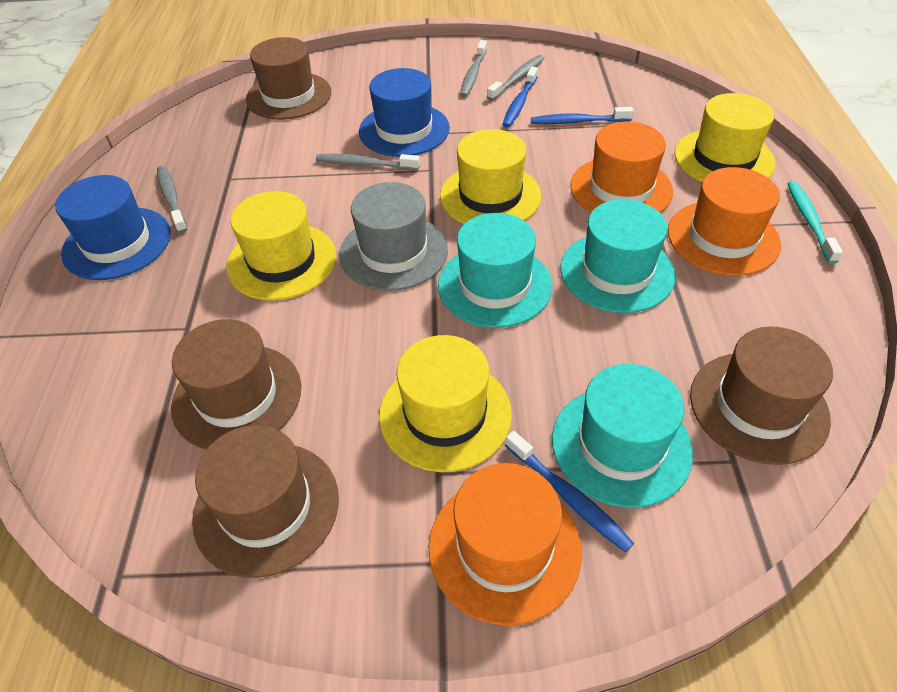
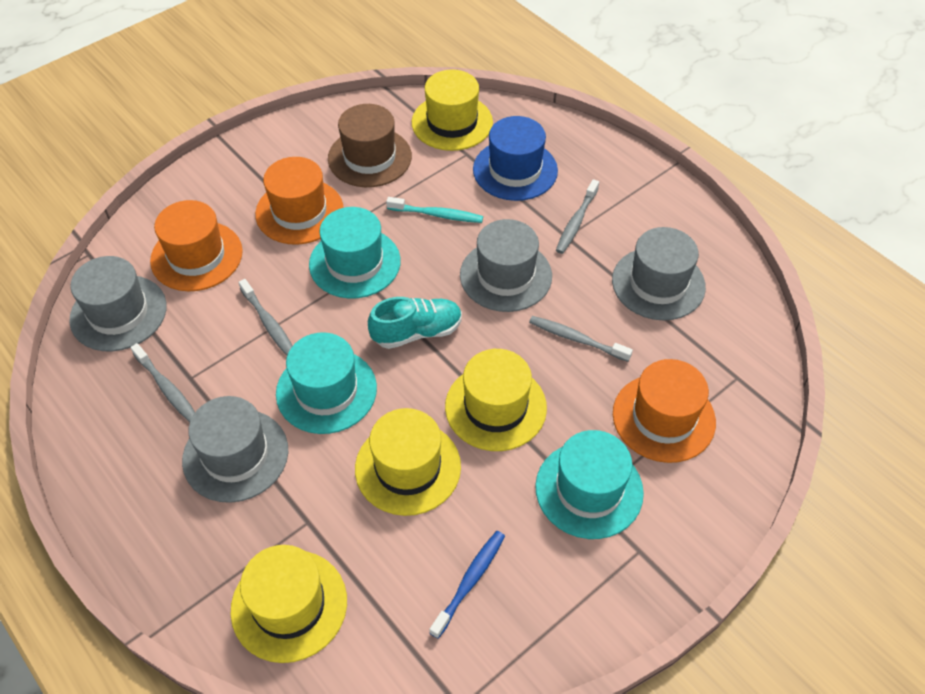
blue hat: [55,175,171,280] [359,68,450,157] = 2 -> [473,116,558,201] = 1
blue toothbrush: [502,67,538,128] [505,431,634,553] [531,107,634,124] = 3 -> [430,531,505,639] = 1
brown hat: [171,319,301,449] [192,425,339,578] [246,37,331,120] [690,326,833,465] = 4 -> [328,104,412,187] = 1
grey hat: [339,182,448,291] = 1 -> [69,256,167,351] [182,396,288,503] [460,219,552,312] [612,227,706,320] = 4
turquoise shoe: none = 0 -> [368,297,462,349] = 1

